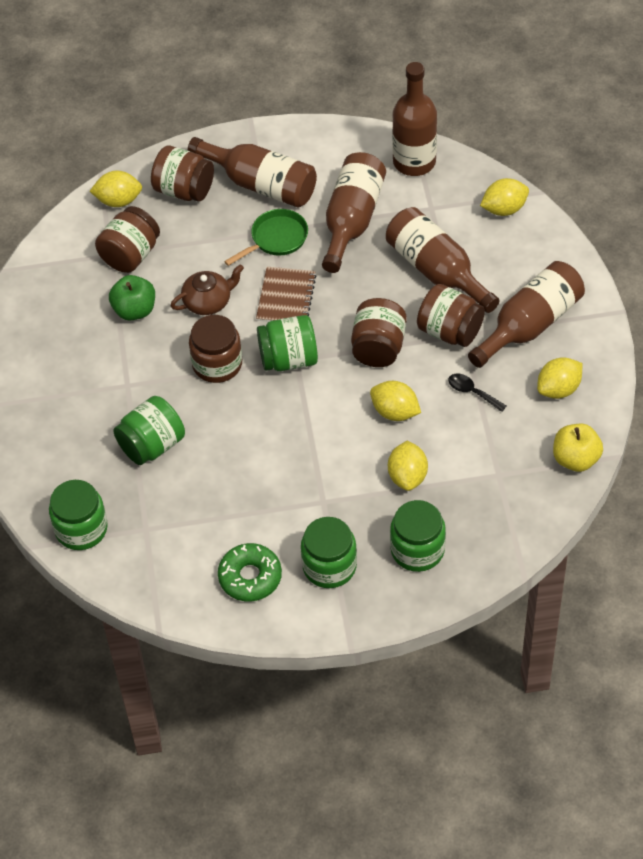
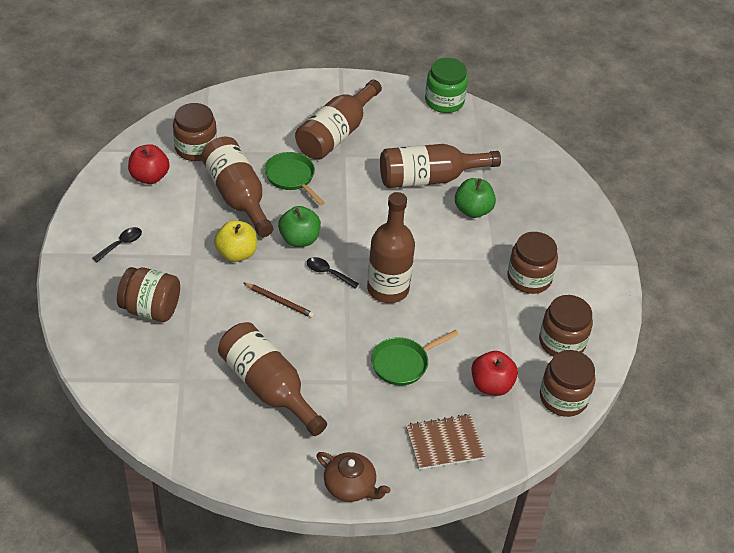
black spoon: [449,374,506,412] = 1 -> [92,227,142,262] [307,257,359,288] = 2
brown pencil: none = 0 -> [244,283,315,318] = 1
green apple: [109,275,155,321] = 1 -> [278,206,321,247] [455,178,496,218] = 2
green donut: [218,543,282,601] = 1 -> none = 0
green jar: [49,480,108,550] [113,396,185,465] [257,315,318,371] [301,517,357,588] [390,500,446,572] = 5 -> [425,58,468,113] = 1
green pan: [224,209,308,266] = 1 -> [265,152,325,206] [371,330,459,386] = 2
red apple: none = 0 -> [128,144,169,184] [471,351,518,396] = 2
yellow lemon: [90,171,142,207] [370,381,421,421] [388,441,428,491] [480,178,529,216] [537,357,582,399] = 5 -> none = 0

